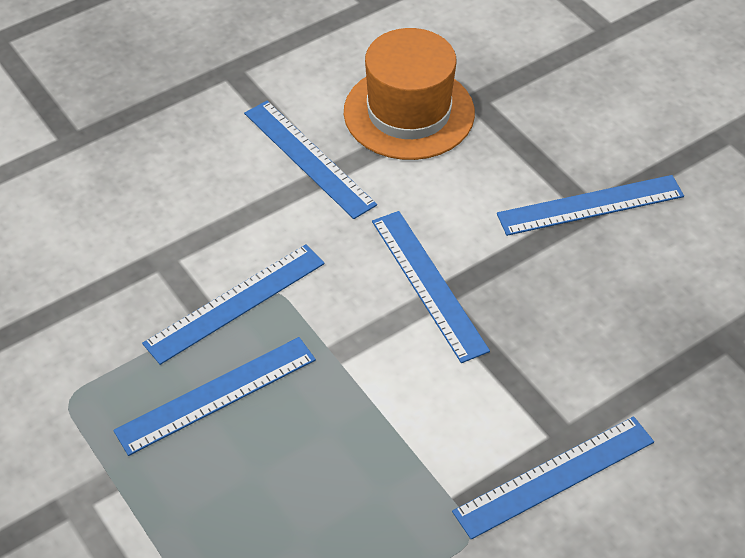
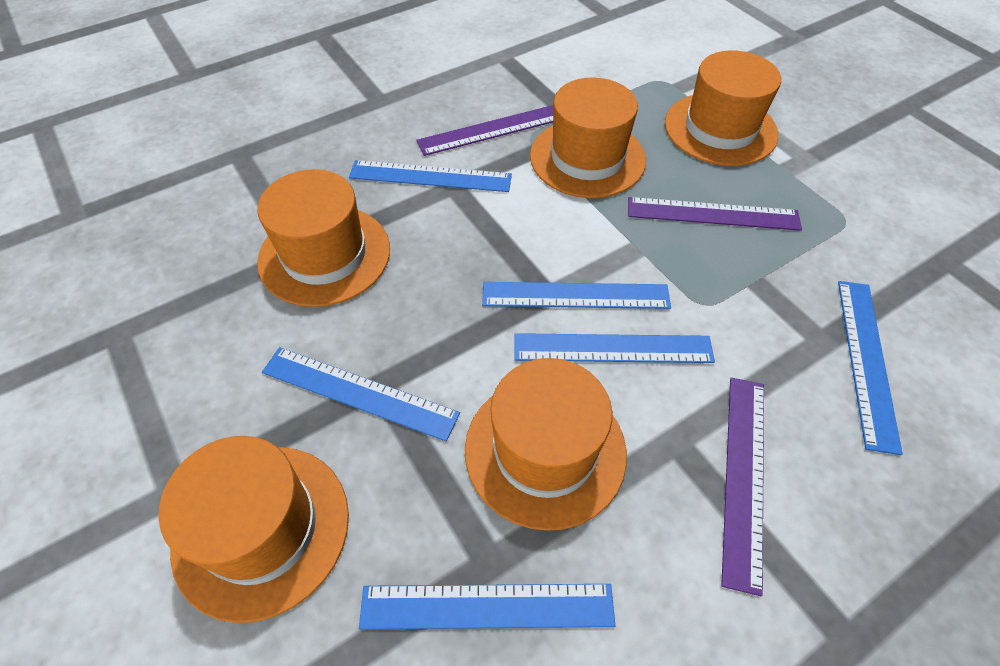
orange hat: [344,28,475,160] = 1 -> [159,436,349,623] [257,169,390,307] [465,358,627,531] [530,78,646,198] [665,50,781,166] = 5
purple ruler: none = 0 -> [416,105,553,156] [628,197,802,231] [721,378,764,596] = 3

